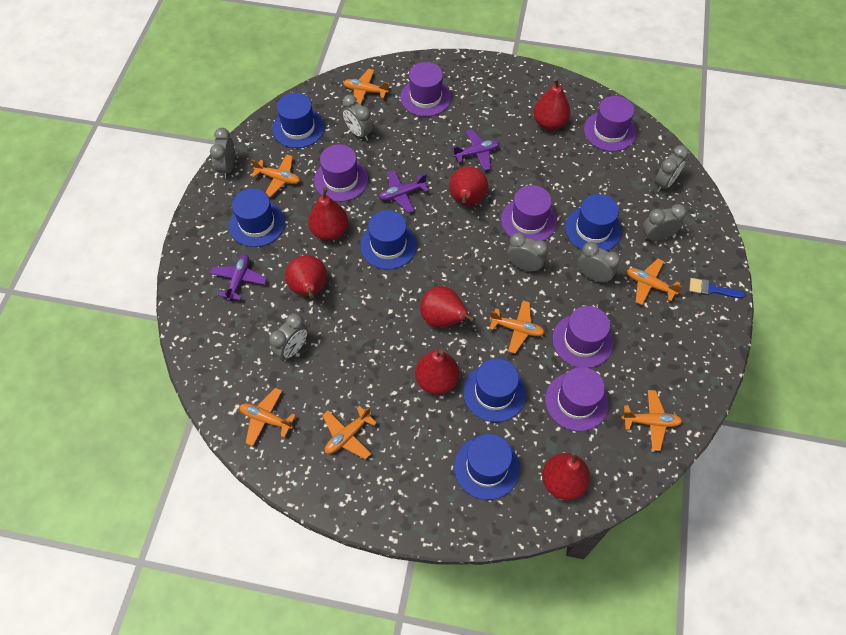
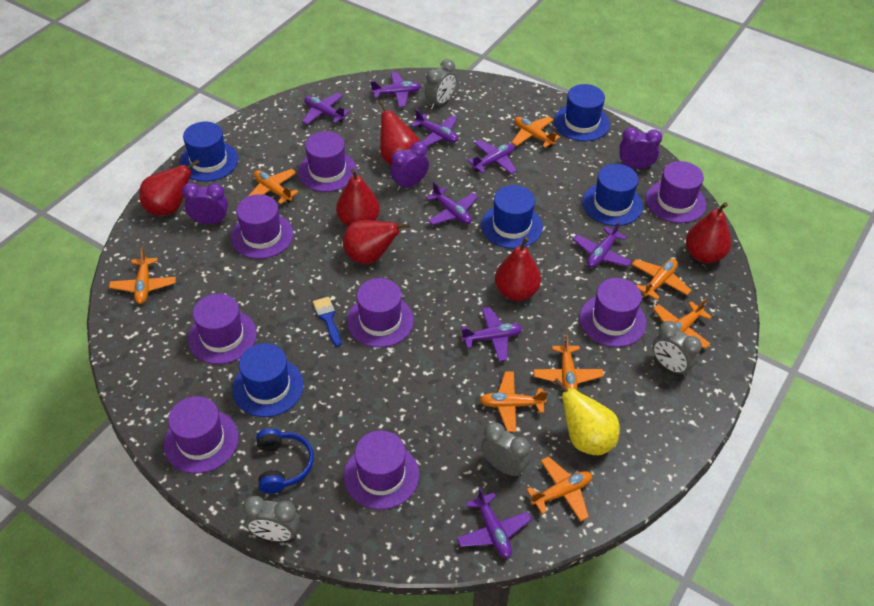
blue hat: [229,188,285,247] [272,93,325,148] [360,210,417,270] [454,434,520,500] [463,358,526,422] [565,194,622,251] = 6 -> [179,122,238,182] [232,343,304,417] [481,185,543,249] [554,84,610,141] [582,164,643,226] = 5
blue headphones: none = 0 -> [256,428,314,494] = 1
grey clock: [210,128,235,178] [269,313,308,361] [342,95,373,141] [507,232,548,272] [578,242,621,283] [643,204,687,241] [655,145,689,192] = 7 -> [243,496,300,541] [425,59,456,109] [481,422,530,477] [652,321,702,377] = 4
orange plane: [239,388,296,446] [251,154,300,197] [322,406,377,459] [343,69,389,104] [489,301,545,353] [622,390,682,451] [627,259,682,305] = 7 -> [109,248,176,304] [249,169,299,204] [480,371,548,432] [512,116,560,148] [526,456,592,522] [533,335,604,390] [632,259,692,300] [653,298,712,349] = 8
purple clock: none = 0 -> [182,183,228,224] [390,141,429,191] [619,127,662,169] = 3
purple hat: [314,144,368,202] [401,62,451,117] [501,185,557,241] [545,367,609,431] [552,306,614,368] [584,96,636,151] = 6 -> [164,396,239,474] [188,293,257,364] [231,194,293,259] [298,131,357,192] [344,430,419,510] [347,278,414,348] [580,278,647,347] [646,161,706,223] = 8
purple plane: [210,255,267,301] [379,170,429,213] [452,129,500,171] = 3 -> [302,93,350,125] [370,72,421,107] [411,109,458,146] [426,182,478,225] [457,487,532,558] [461,307,523,361] [467,140,517,174] [573,221,632,268] = 8
red pear: [285,255,327,298] [308,187,348,241] [415,349,459,395] [420,286,475,328] [449,166,488,205] [533,78,571,130] [542,452,590,500] = 7 -> [139,160,200,216] [336,169,380,227] [343,220,410,264] [378,100,420,166] [495,237,541,301] [686,202,732,263] = 6
yellow pear: none = 0 -> [553,378,620,455] = 1

